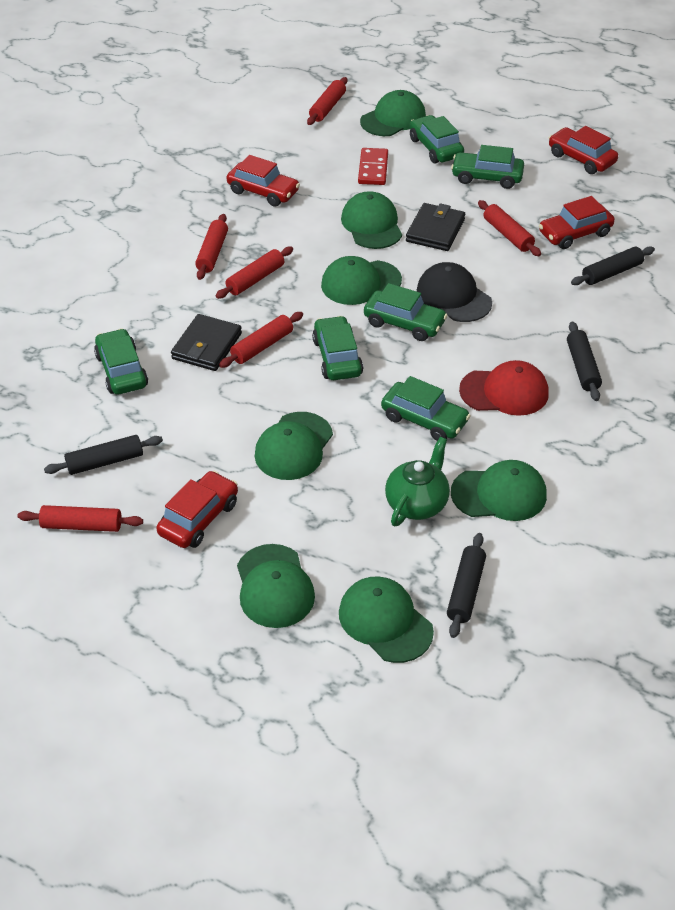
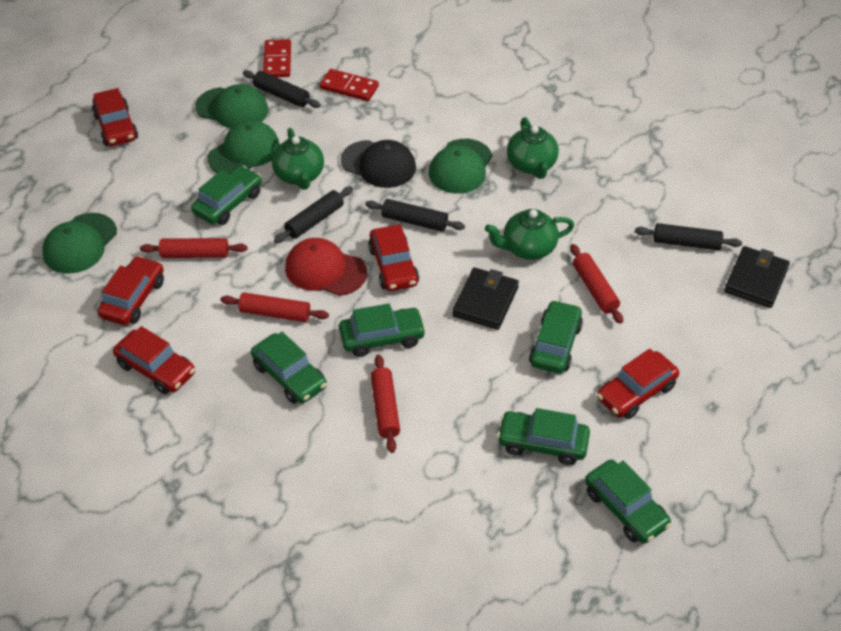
green cap: [237,544,315,628] [255,412,333,480] [321,256,402,305] [339,576,434,663] [341,191,402,249] [360,90,426,136] [451,460,547,521] = 7 -> [42,213,117,274] [195,84,268,129] [207,120,280,173] [429,139,492,194] = 4
green teapot: [385,437,450,527] = 1 -> [272,128,324,190] [485,209,574,260] [507,117,559,179] = 3
red car: [156,471,238,548] [227,155,300,207] [539,196,615,249] [549,126,618,174] = 4 -> [92,88,138,146] [98,256,164,325] [113,326,195,394] [368,224,419,291] [597,349,679,419] = 5
red domino: [358,148,388,185] = 1 -> [263,39,291,77] [320,69,379,101] = 2
red rolling pin: [18,505,143,532] [195,214,228,280] [216,246,293,299] [219,312,303,368] [307,77,347,125] [478,200,541,256] = 6 -> [140,238,247,258] [220,293,329,322] [371,355,400,453] [570,244,623,324] = 4

